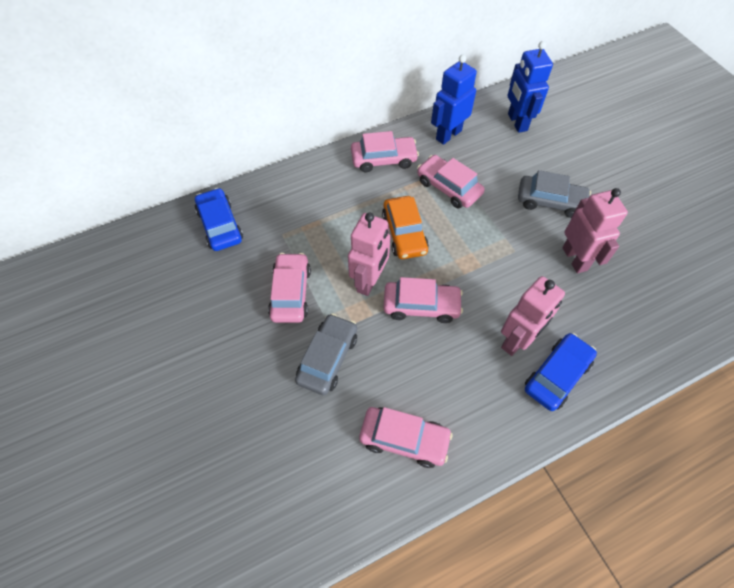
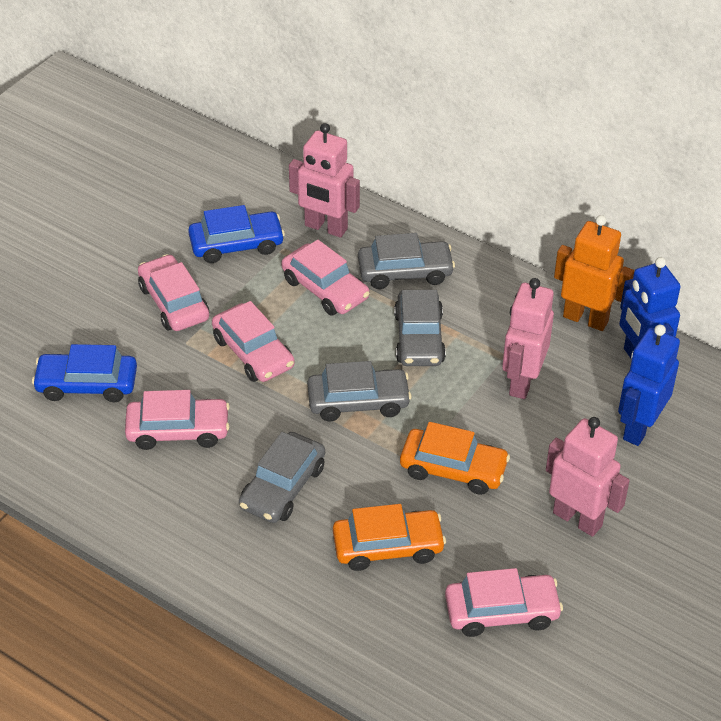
grey car: [295,313,357,395] [518,170,591,218] = 2 -> [239,432,325,523] [307,361,412,422] [358,233,455,289] [394,290,446,366] = 4
orange car: [382,196,429,259] = 1 -> [333,504,446,571] [400,422,510,495] = 2
orange robot: none = 0 -> [554,215,634,331] = 1

